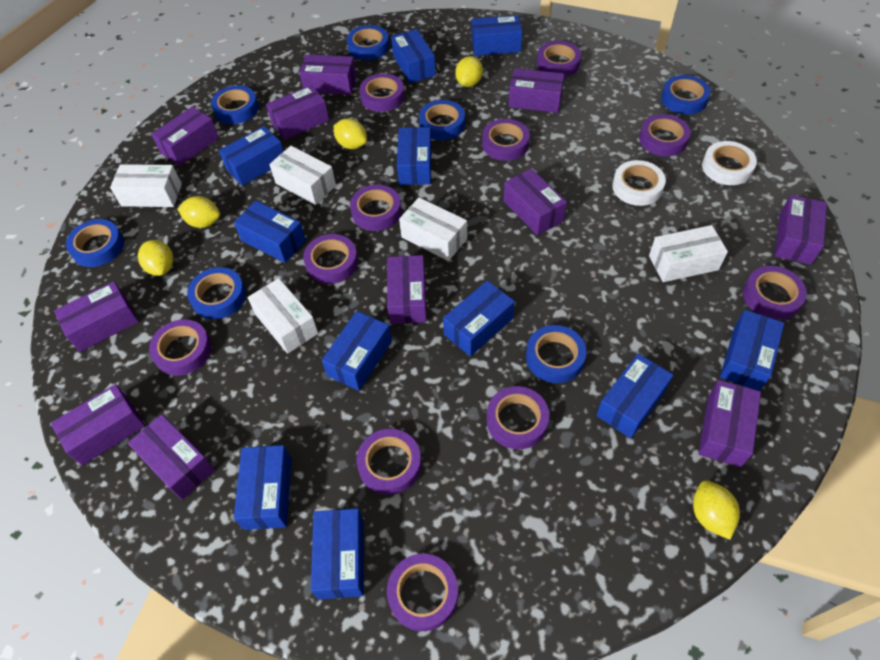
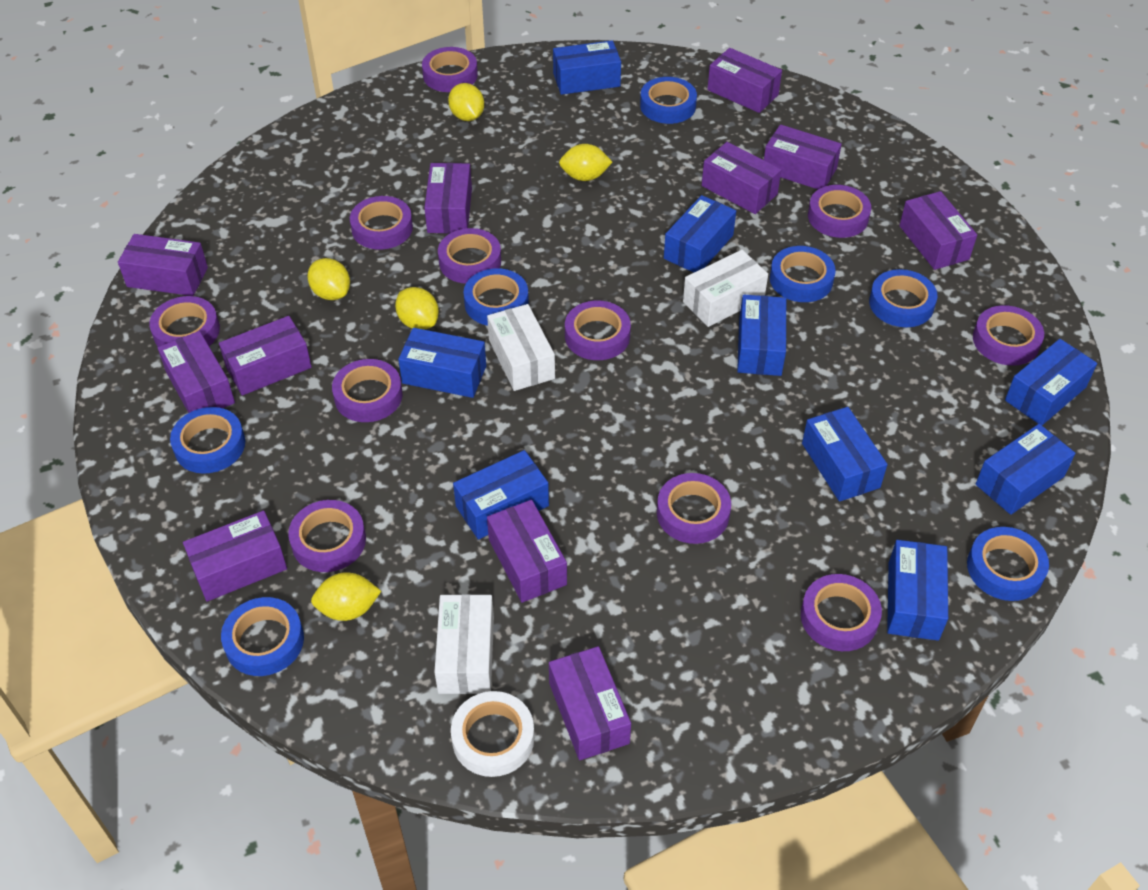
blue box: [219,126,284,186] [234,201,306,263] [234,445,291,530] [311,508,364,600] [322,311,392,391] [391,29,436,83] [397,127,432,185] [443,281,515,357] [472,15,522,56] [596,354,674,438] [720,310,784,391] = 11 -> [398,328,486,398] [453,450,549,540] [553,40,621,95] [664,195,736,273] [737,295,786,376] [802,407,888,502] [887,540,948,641] [976,424,1076,515] [1005,339,1097,425] = 9
white box: [110,164,182,207] [247,278,318,354] [269,146,336,205] [399,198,467,261] [649,225,728,282] = 5 -> [434,594,494,694] [487,304,555,391] [683,250,768,327] = 3
white tape: [612,160,666,206] [702,141,757,185] = 2 -> [451,691,534,777] = 1

